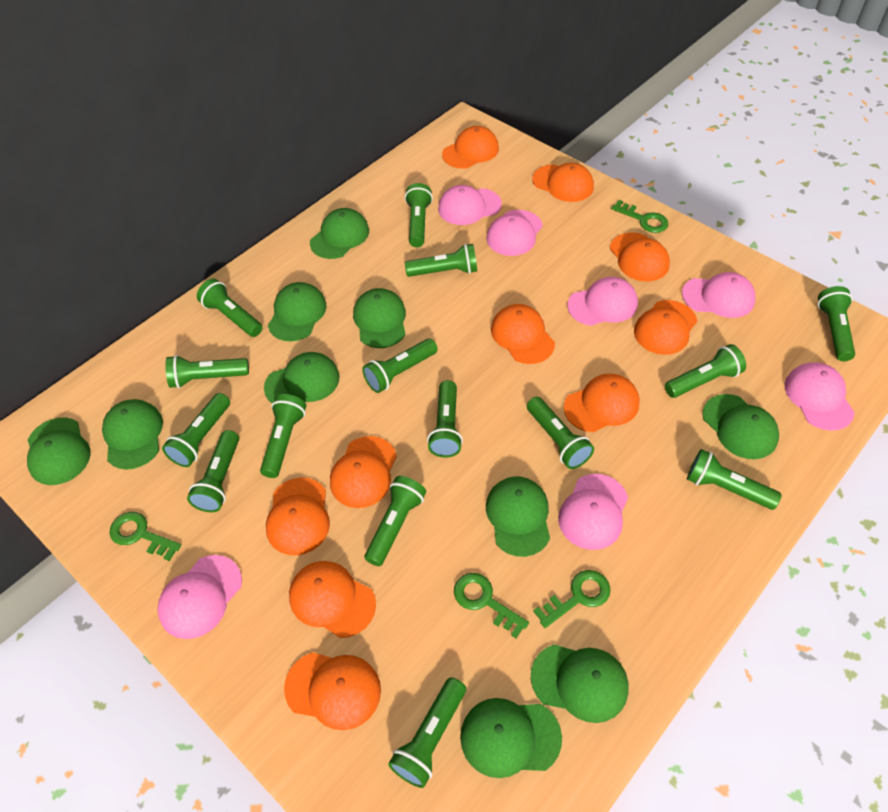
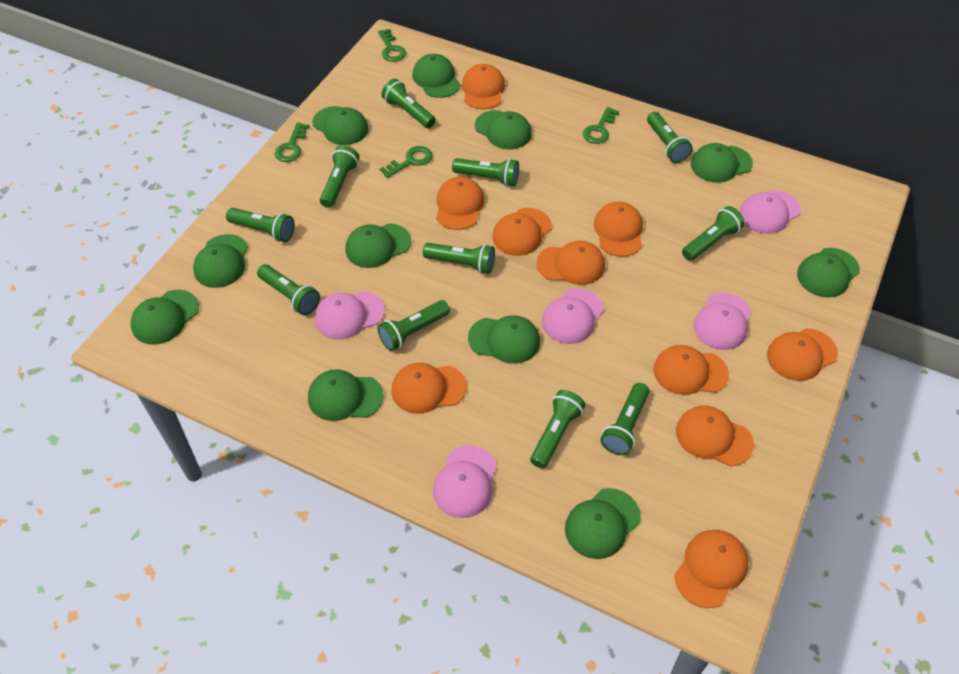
green cap: [27,417,91,485] [102,399,163,470] [264,352,339,403] [268,282,327,341] [310,208,369,259] [353,288,406,348] [460,698,562,778] [486,477,550,557] [531,645,629,723] [702,394,779,459] = 10 -> [131,290,199,345] [193,234,248,288] [308,369,383,421] [312,106,369,145] [346,223,411,268] [412,54,460,98] [468,315,540,364] [475,110,532,150] [565,488,641,559] [691,143,753,183] [797,248,860,297] = 11
green flashlight: [162,393,230,467] [165,355,249,388] [187,430,239,512] [197,279,263,337] [260,394,306,478] [362,338,438,393] [364,476,426,566] [388,677,466,788] [405,183,433,247] [405,244,477,277] [427,380,463,458] [527,397,594,469] [665,344,746,398] [687,449,782,510] [818,286,855,361] = 15 -> [226,208,295,242] [257,264,320,315] [320,145,359,208] [377,300,450,351] [381,79,436,128] [423,243,495,274] [452,158,519,186] [530,390,585,468] [601,383,650,455] [647,112,693,163] [682,206,744,261] = 11
pink cap: [157,555,242,639] [438,185,502,225] [486,210,543,256] [558,474,628,550] [568,277,638,326] [682,272,756,318] [785,362,855,431] = 7 -> [315,291,385,340] [433,445,497,518] [542,288,604,344] [694,293,751,350] [740,190,801,234] = 5

